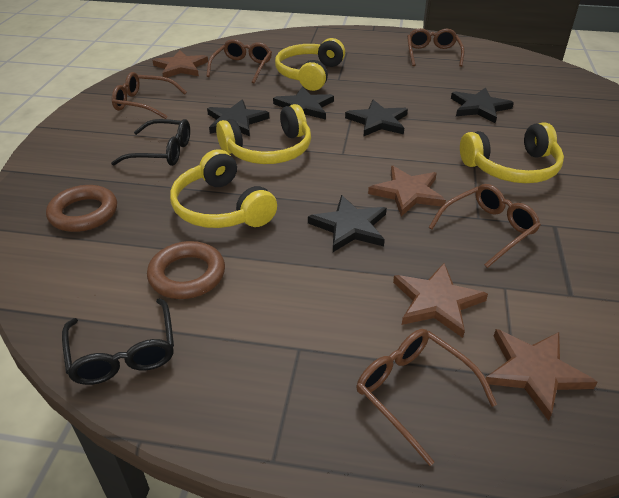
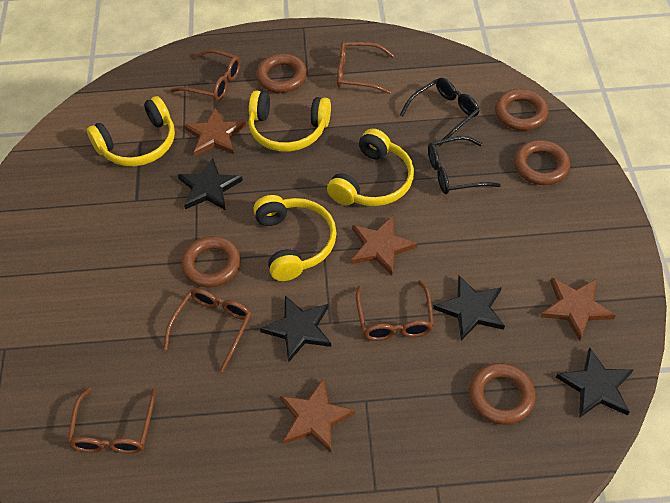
black star: [207,99,269,137] [273,87,334,120] [308,195,387,252] [345,100,408,137] [451,87,514,123] = 5 -> [178,158,243,210] [260,296,331,362] [433,276,505,341] [556,347,633,418] = 4
brown ring: [46,185,117,232] [147,241,225,299] = 2 -> [181,236,241,287] [256,54,307,93] [469,363,536,425] [495,89,549,131] [514,140,570,185] = 5

